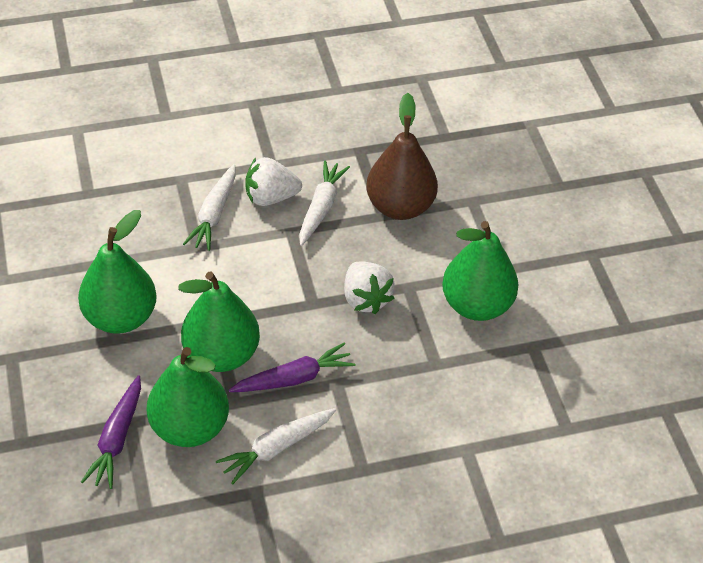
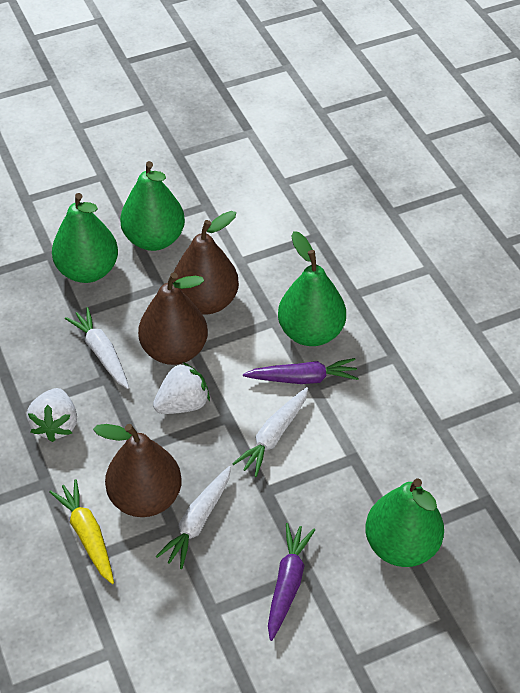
brown pear: [366,93,438,220] = 1 -> [93,424,182,517] [138,272,208,365] [173,211,239,314] = 3
yellow carrot: none = 0 -> [49,479,114,584] = 1

